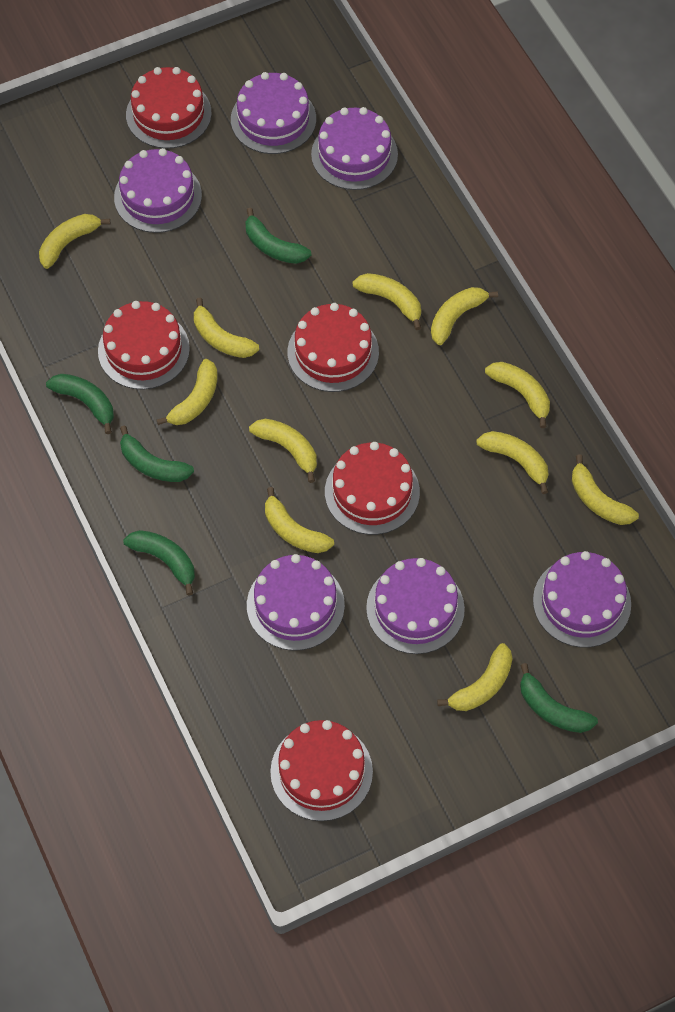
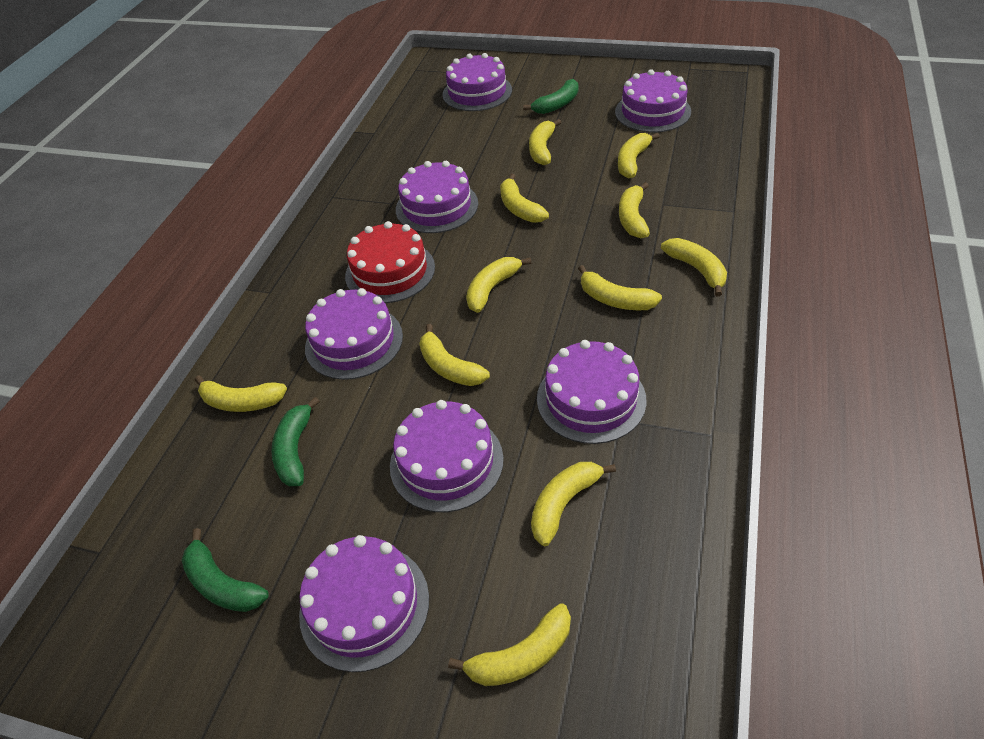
green banana: [46,374,114,434] [120,425,194,482] [123,530,195,596] [245,208,311,264] [520,663,598,733] = 5 -> [181,528,269,612] [271,397,320,486] [523,79,579,114] = 3
purple cake: [114,148,202,233] [231,72,316,154] [247,554,345,651] [311,107,398,190] [366,558,465,654] [533,551,631,648] = 6 -> [299,535,429,672] [305,288,403,380] [390,400,504,512] [396,161,478,233] [442,53,512,111] [537,340,646,444] [615,69,691,133] = 7
red cake: [98,301,190,390] [126,67,212,149] [270,720,373,821] [287,303,379,392] [325,442,420,535] = 5 -> [345,221,435,303] = 1

